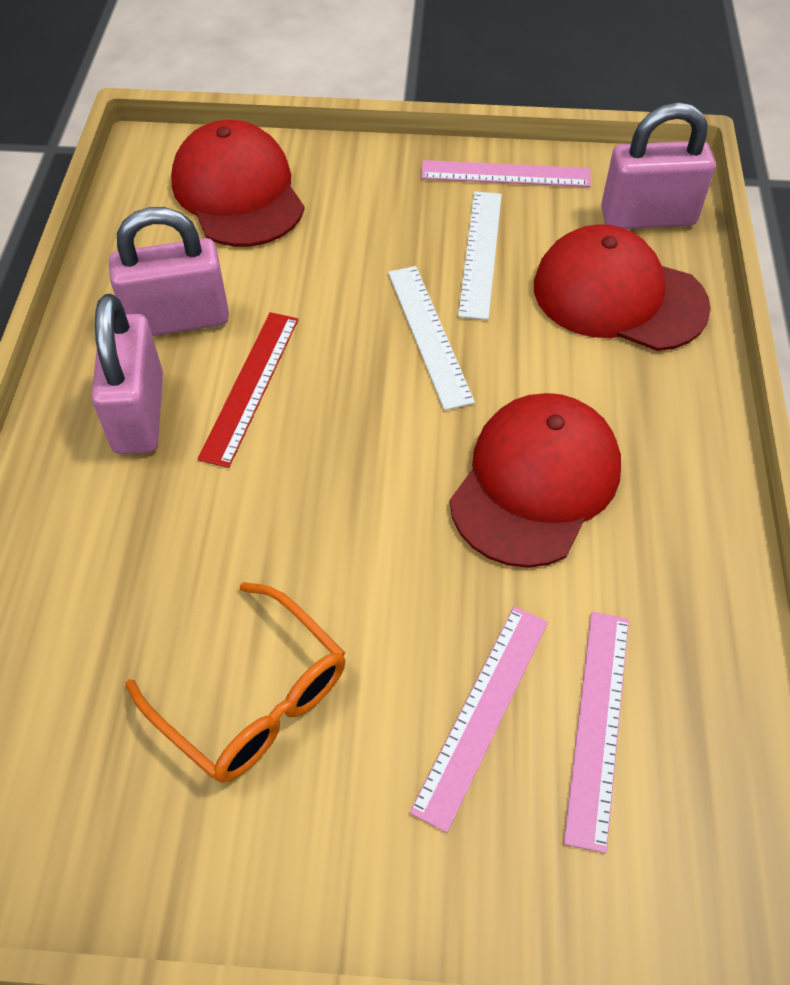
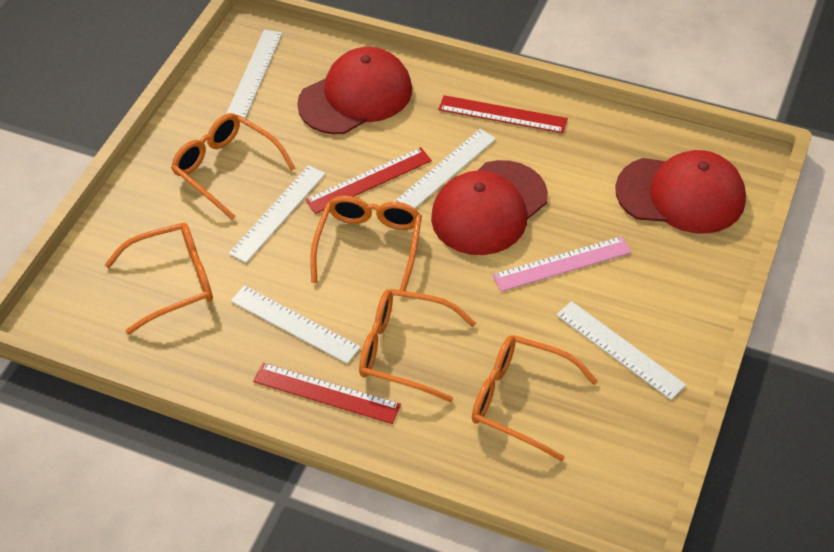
orange glasses: [125,582,345,783] = 1 -> [104,223,213,335] [171,113,296,220] [310,196,422,291] [359,289,476,402] [472,335,598,461] = 5
pink padlock: [91,294,163,454] [109,207,229,336] [601,102,715,229] = 3 -> none = 0
pink ruler: [410,607,548,833] [421,160,591,187] [564,612,629,853] = 3 -> [493,236,631,292] = 1
red ruler: [198,312,299,468] = 1 -> [253,363,401,424] [305,147,432,214] [438,95,568,133] = 3
white ruler: [388,266,475,410] [458,191,502,320] = 2 -> [226,30,282,118] [229,165,326,263] [231,285,361,364] [394,129,496,208] [556,301,686,400] = 5

